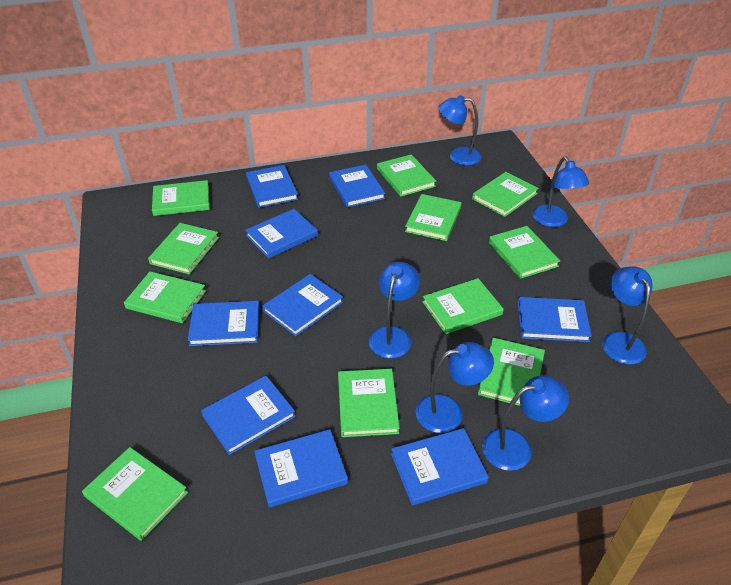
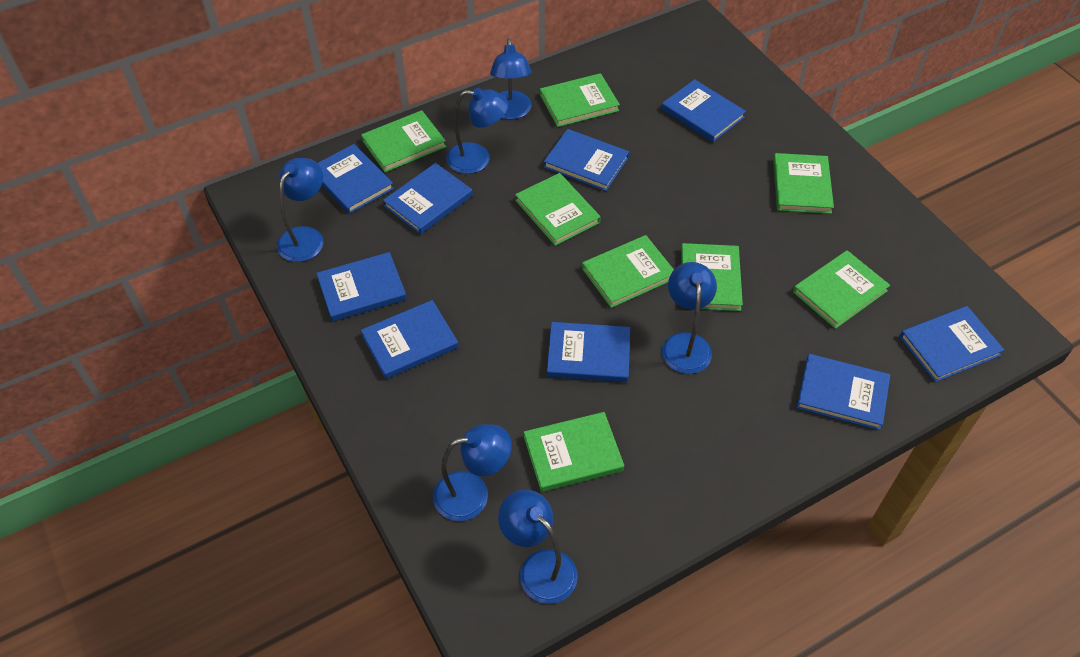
green book: [82,447,188,541] [124,271,206,323] [148,223,219,274] [152,180,210,216] [338,369,400,437] [377,154,436,197] [405,194,462,241] [422,278,504,334] [472,172,539,217] [478,338,545,406] [489,226,560,279] = 11 -> [361,110,446,172] [515,173,601,246] [524,412,624,492] [540,73,620,127] [582,235,674,308] [681,243,743,311] [773,153,834,214] [793,250,890,329] = 8

